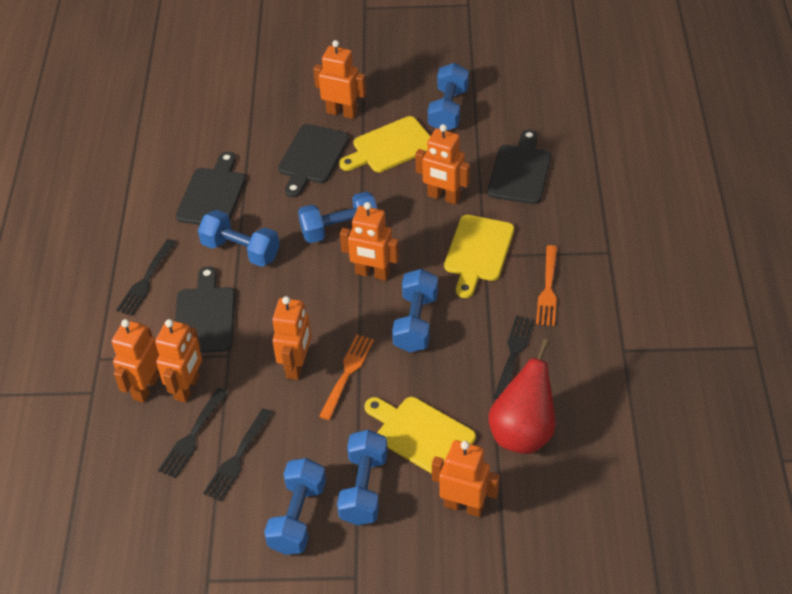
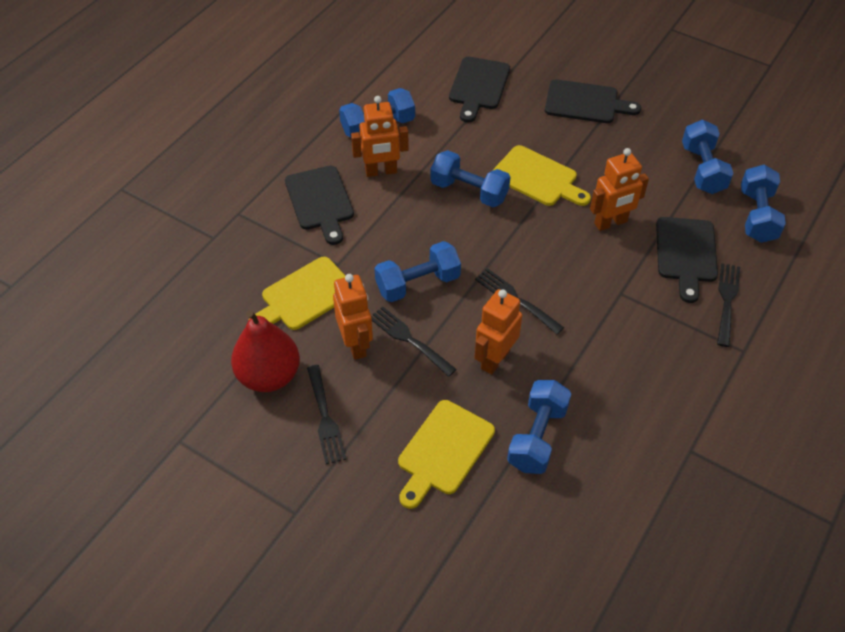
orange fork: [319,334,374,420] [536,245,558,326] = 2 -> none = 0
orange robot: [112,319,159,403] [155,319,202,403] [272,296,311,380] [313,40,366,119] [340,202,399,281] [415,124,470,205] [432,440,500,517] = 7 -> [333,274,373,360] [351,96,409,177] [475,289,522,375] [590,148,649,231] = 4

